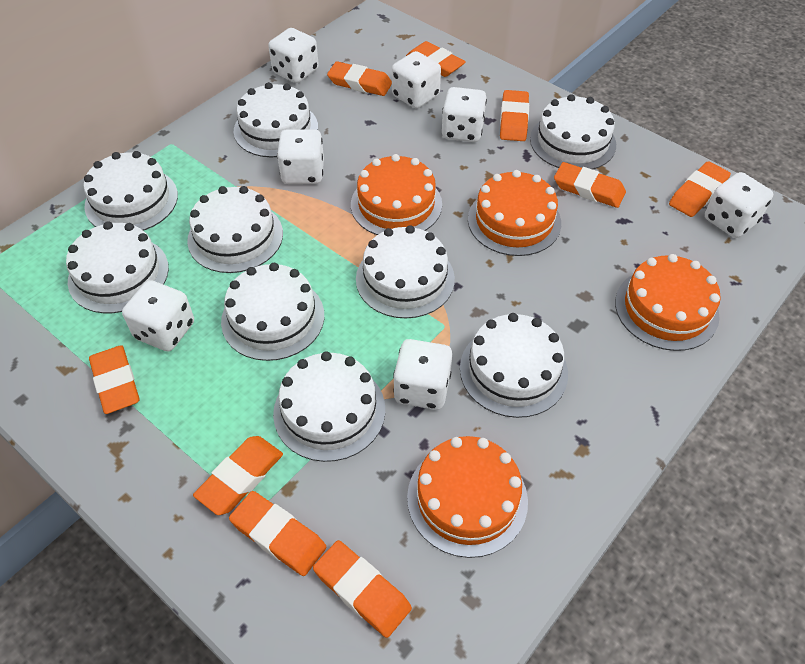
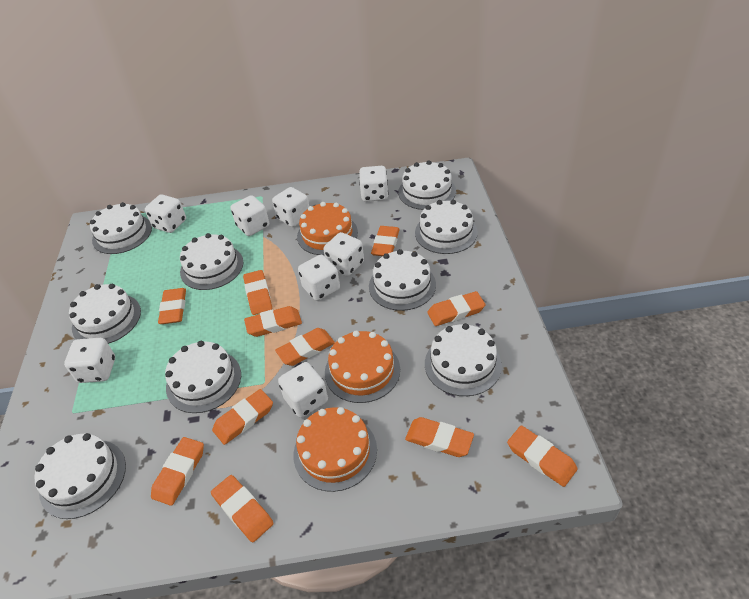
orange cake: [351,154,442,235] [407,436,528,558] [468,170,561,256] [615,254,721,351] = 4 -> [293,407,377,492] [297,202,358,255] [325,330,400,403] = 3
orange eraser: [89,345,140,414] [193,436,283,515] [229,491,326,576] [313,540,412,638] [327,61,392,96] [406,41,466,77] [500,90,529,141] [554,162,626,208] [669,161,731,217] = 9 -> [151,437,204,506] [158,288,186,324] [211,475,273,542] [212,389,273,445] [243,270,272,315] [244,306,302,337] [275,328,335,366] [371,226,400,256] [405,417,474,457] [427,291,485,326] [507,426,577,487] = 11
white dice: [122,280,194,351] [268,28,319,83] [277,129,324,184] [392,51,441,109] [393,339,452,410] [442,87,487,142] [705,172,773,238] = 7 -> [64,338,115,383] [145,194,186,233] [231,195,269,236] [272,187,309,227] [278,362,328,418] [298,255,340,301] [323,232,364,276] [359,166,388,202] = 8

